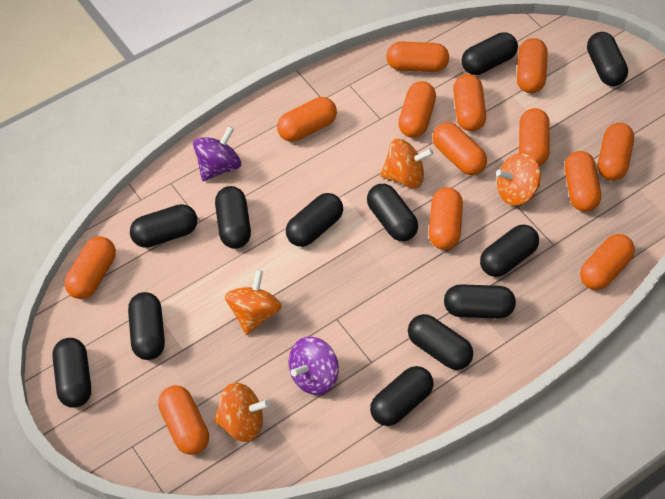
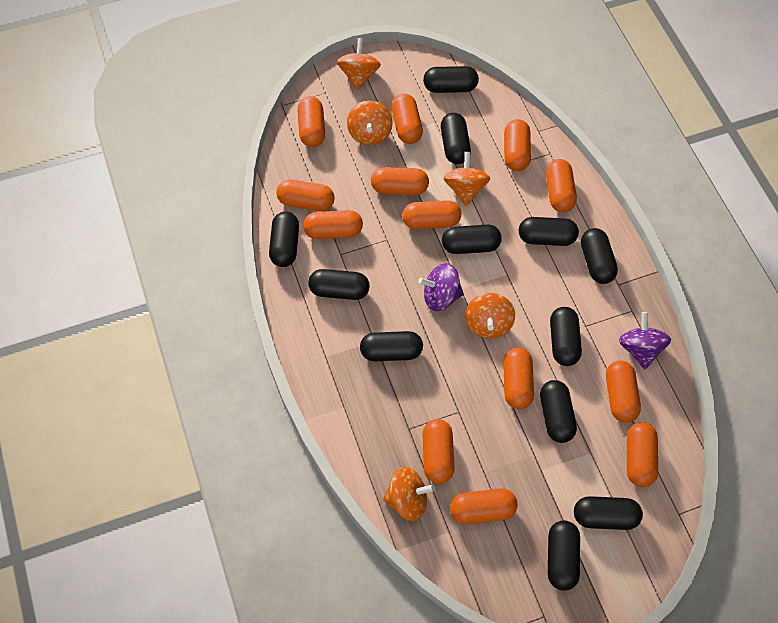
orange spinning top: [214,382,270,442] [225,270,282,335] [380,139,433,188] [496,152,541,205] = 4 -> [337,38,381,90] [347,100,393,145] [383,467,435,521] [443,152,490,206] [465,293,515,338] = 5

